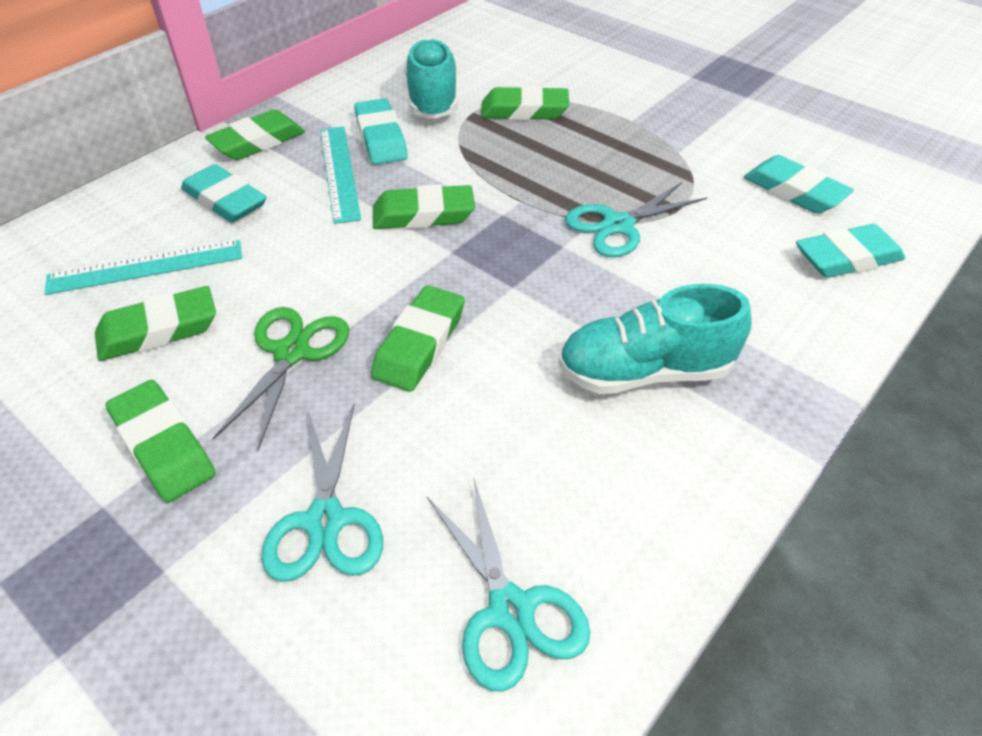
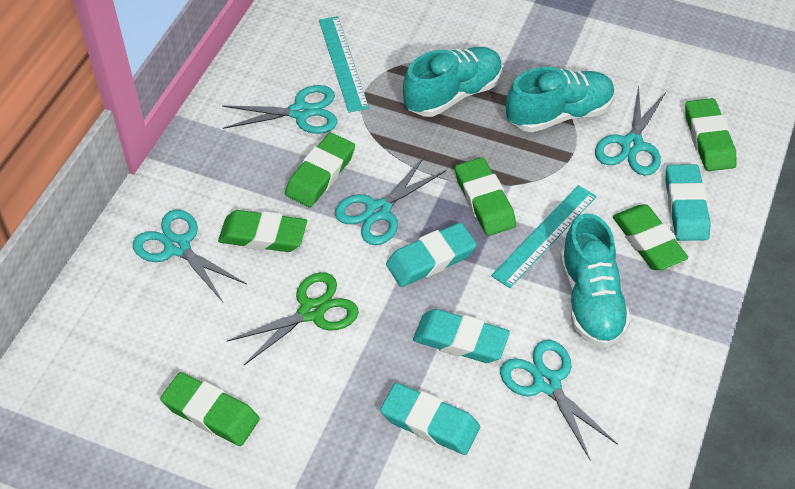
turquoise scissors: [261,404,383,582] [427,477,590,692] [565,181,707,257] = 3 -> [133,210,247,302] [222,85,337,134] [335,156,446,245] [500,340,618,460] [595,85,666,176] = 5
turquoise shoe: [404,38,458,119] [559,284,752,394] = 2 -> [403,47,503,117] [506,67,615,132] [560,213,631,347] = 3

